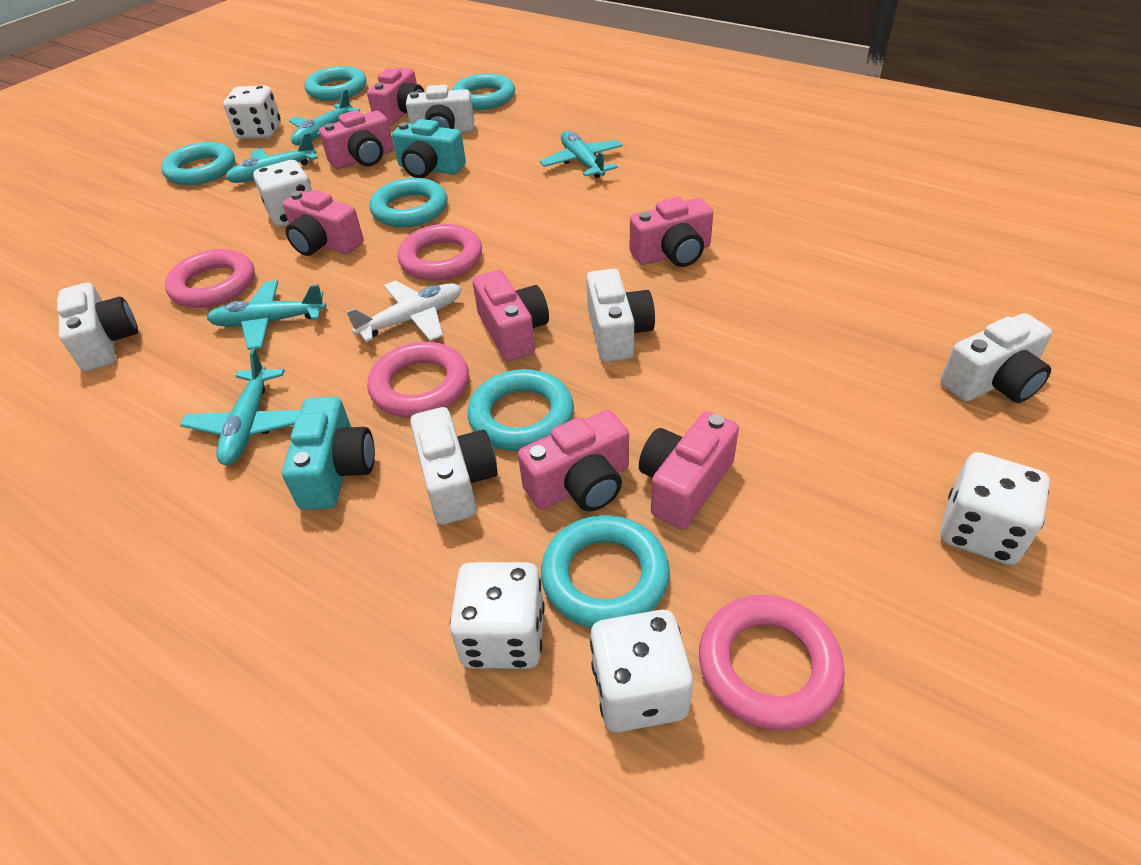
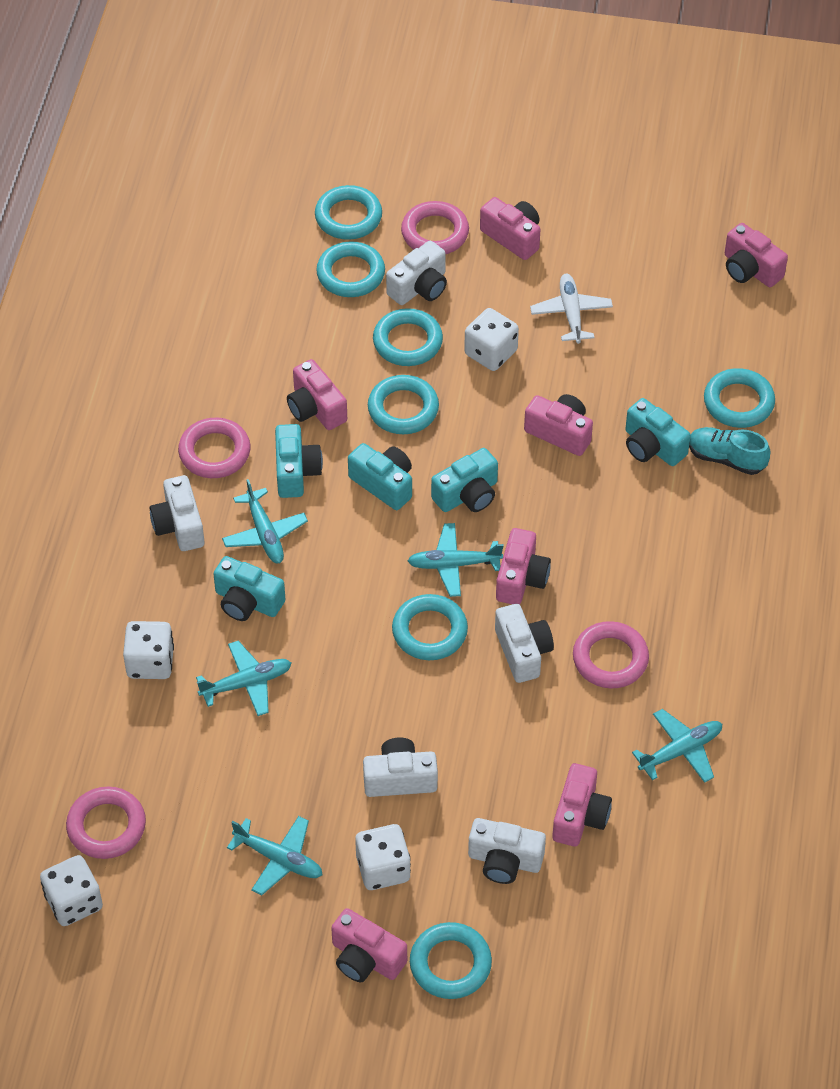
turquoise camera: [282,397,375,510] [392,119,466,178] = 2 -> [213,556,285,621] [275,424,323,498] [348,443,412,510] [431,448,498,512] [625,398,691,466] = 5
turquoise ring: [161,142,235,185] [305,66,366,101] [370,178,448,227] [452,73,515,110] [468,369,574,451] [541,515,670,628] = 6 -> [315,185,382,240] [316,241,385,297] [368,375,439,434] [373,308,443,366] [392,594,468,660] [410,922,492,999] [704,368,775,428] = 7
turquoise shoe: none = 0 -> [689,427,771,475] = 1
white dice: [223,86,281,139] [253,160,312,227] [450,562,545,669] [590,610,693,732] [941,452,1050,565] = 5 -> [40,855,103,926] [123,621,174,679] [355,824,411,890] [464,308,519,371] = 4

